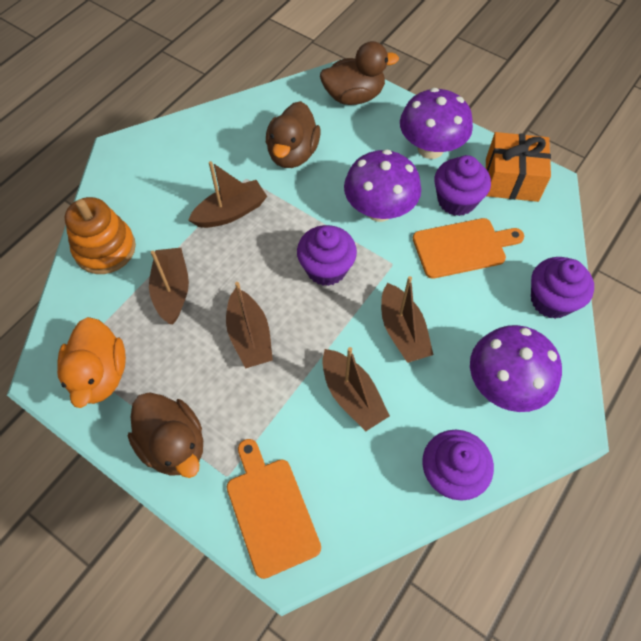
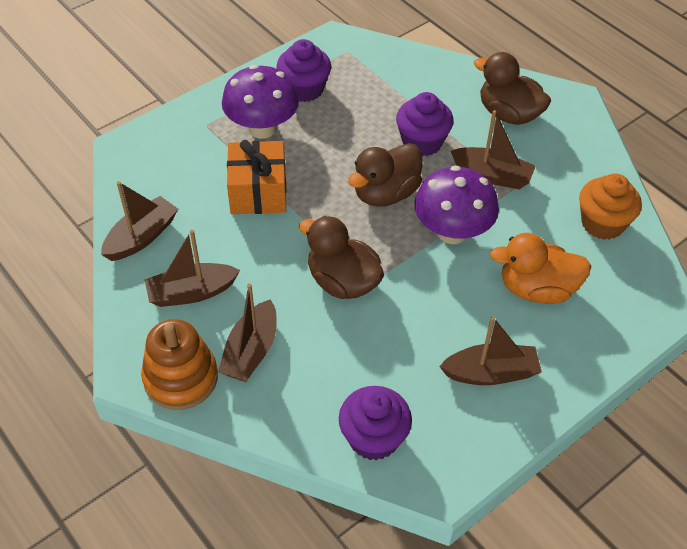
orange cupcake: none = 0 -> [579,173,642,240] = 1
orange cutting board: [227,439,321,579] [413,218,524,279] = 2 -> none = 0
purple cupcake: [297,225,357,286] [422,430,494,501] [434,155,491,216] [531,257,594,319] = 4 -> [276,39,331,102] [339,386,412,460] [396,92,454,156] = 3
purple mushroom: [344,149,421,222] [400,88,473,159] [470,325,562,412] = 3 -> [222,65,299,139] [414,165,499,244] = 2

